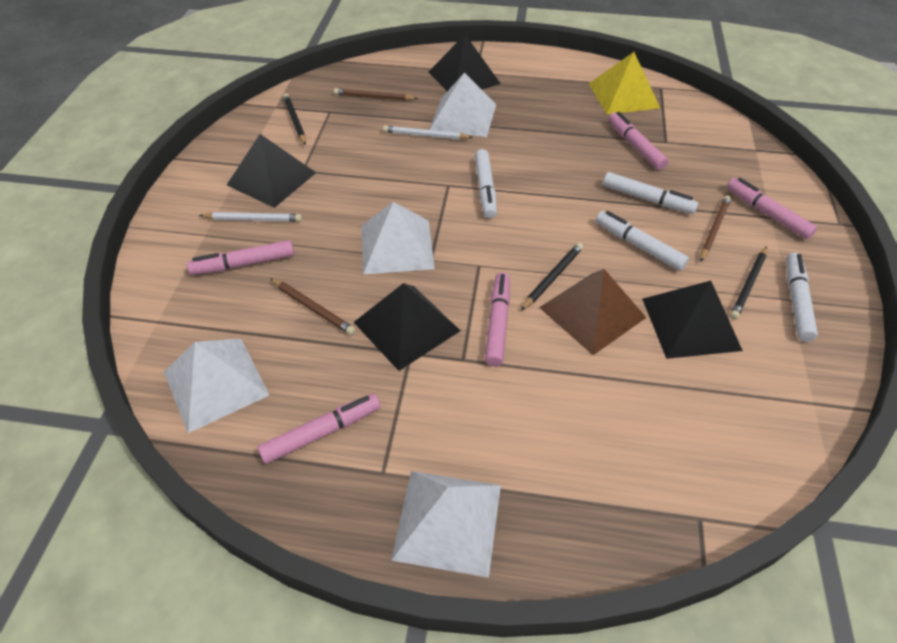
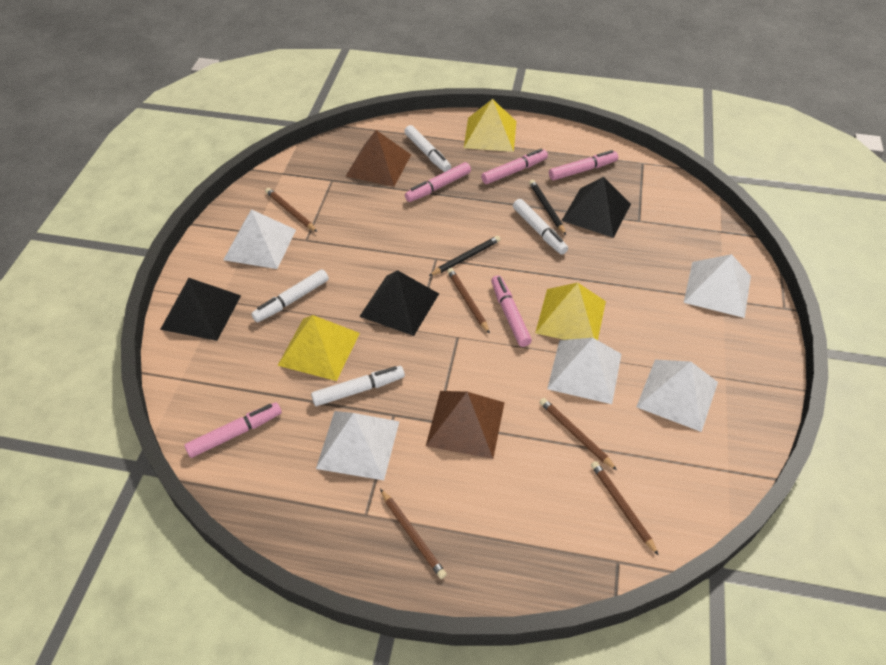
black pencil: [283,94,306,145] [521,242,583,311] [730,246,767,320] = 3 -> [429,236,500,276] [529,180,566,235] = 2
black pyramid: [227,134,316,208] [354,283,461,371] [429,35,501,91] [642,281,743,359] = 4 -> [160,278,241,341] [359,270,439,336] [562,177,631,238] = 3
brown pencil: [270,278,356,335] [334,88,418,101] [700,196,731,262] = 3 -> [265,188,317,232] [380,489,447,579] [447,268,490,334] [539,398,617,470] [591,461,659,556] = 5
brown pyramid: [539,269,646,355] = 1 -> [346,130,411,187] [426,391,505,459] = 2
white pencil: [199,212,302,222] [383,125,473,139] = 2 -> none = 0
white pyramid: [164,339,270,433] [362,202,435,275] [391,471,501,578] [429,72,496,137] = 4 -> [223,209,296,269] [316,411,400,480] [547,338,621,404] [636,360,718,432] [684,254,751,318] = 5
yellow pyramid: [589,52,660,114] = 1 -> [277,315,360,381] [464,99,516,152] [535,283,606,340] = 3

